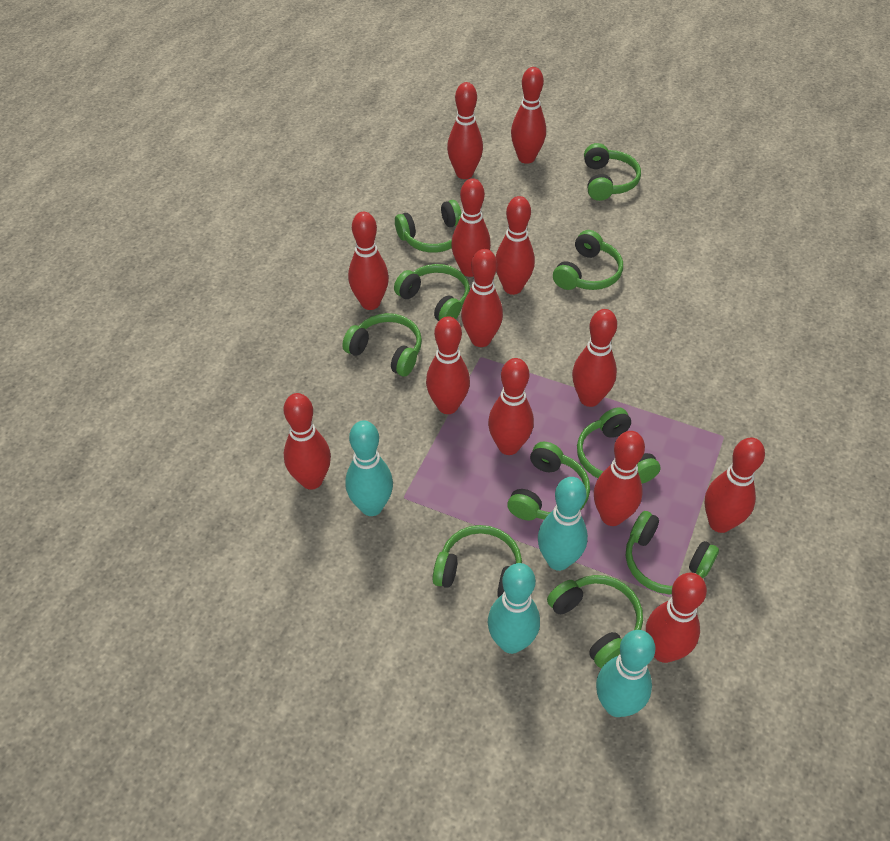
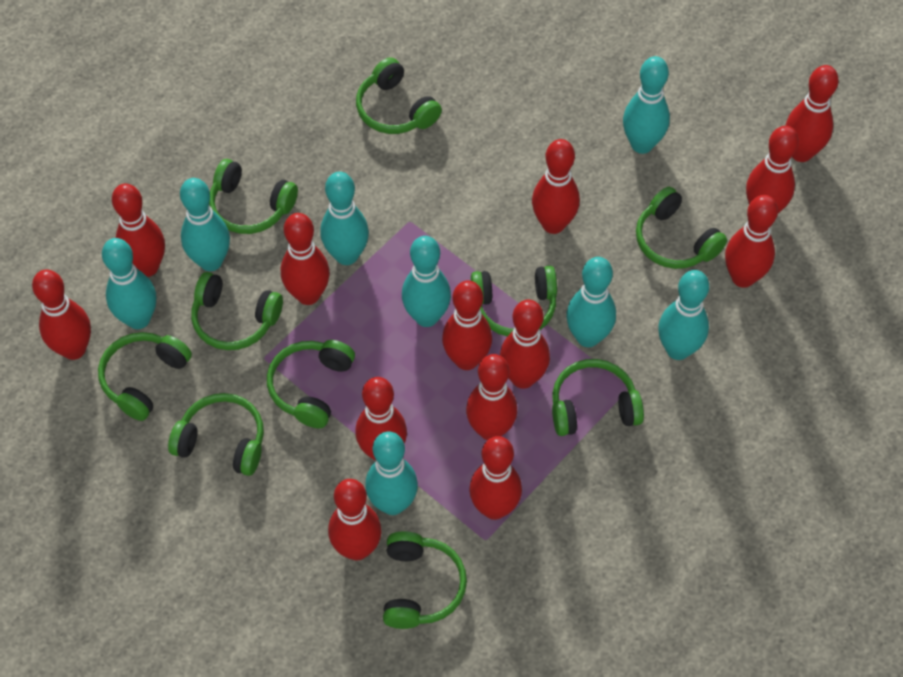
turquoise bowling pin: [345,420,393,516] [488,563,540,654] [538,477,588,571] [596,630,656,717] = 4 -> [102,238,156,329] [180,178,230,271] [320,172,369,265] [365,432,418,515] [402,236,451,327] [566,257,616,347] [623,56,670,154] [658,270,709,360] = 8

